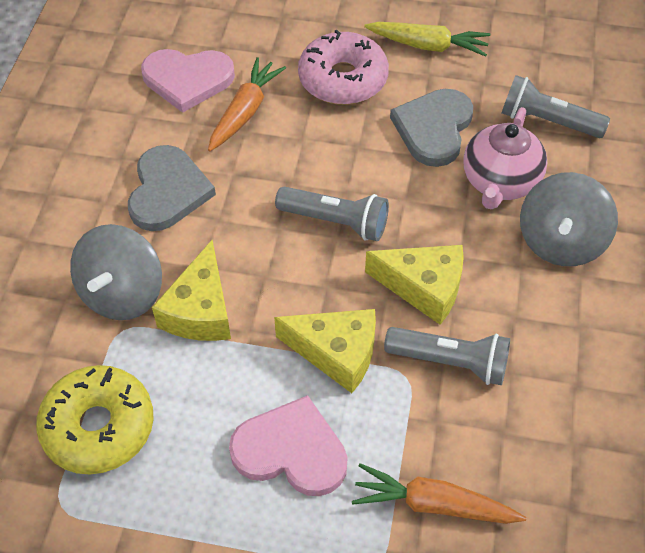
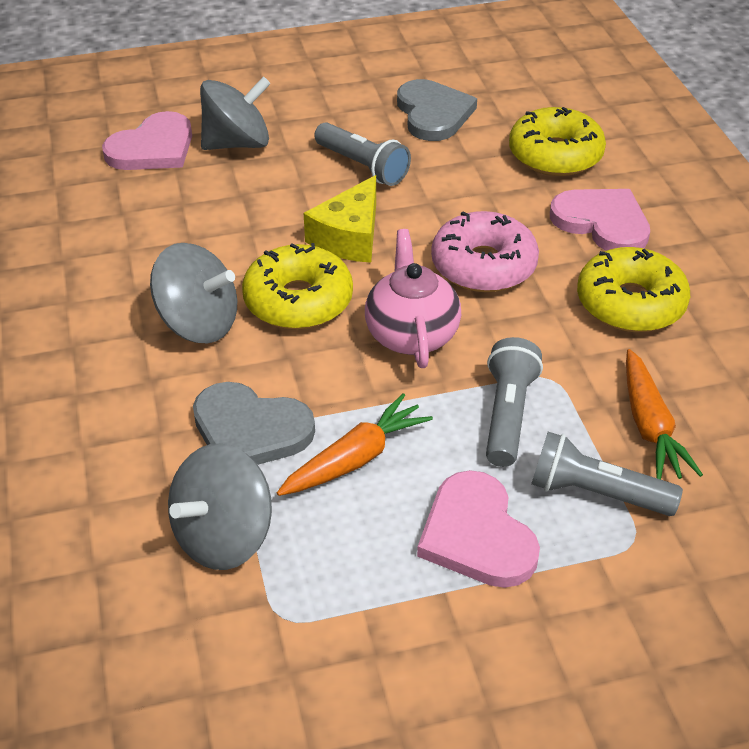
grey spinning top: [70,224,162,320] [520,172,618,266] = 2 -> [150,243,237,343] [168,443,272,570] [200,77,270,150] = 3
pink heart: [141,49,235,113] [229,395,348,496] = 2 -> [102,111,192,170] [417,470,540,588] [550,189,650,251] = 3
yellow carrot: [364,22,490,57] = 1 -> none = 0
yellow cheese: [152,240,231,341] [274,309,376,393] [365,245,464,325] = 3 -> [304,175,376,263] = 1
yellow donut: [36,365,154,474] = 1 -> [242,243,353,330] [509,107,606,176] [577,247,690,332] = 3

